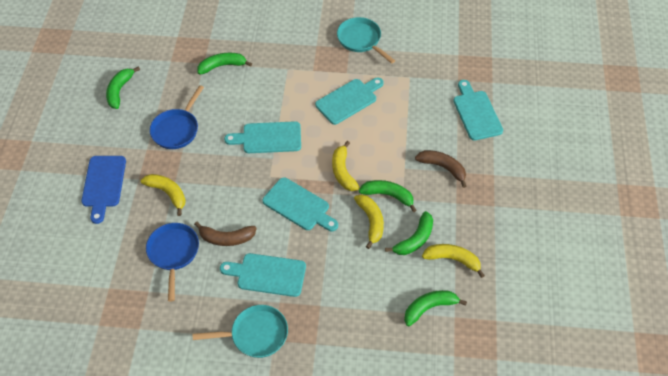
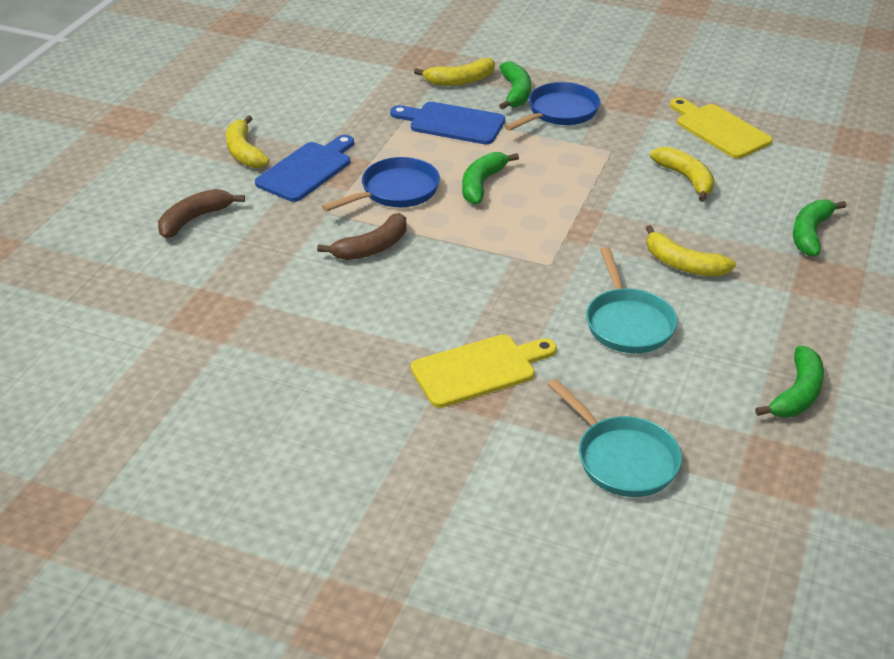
blue cutting board: [81,156,126,224] = 1 -> [255,135,354,202] [390,102,505,144] = 2
green banana: [106,67,140,109] [197,53,252,74] [359,180,417,212] [385,211,433,255] [404,290,467,326] = 5 -> [462,152,519,204] [499,61,531,110] [755,346,824,417] [793,200,846,256] = 4
turquoise cutting board: [220,253,306,297] [224,121,301,153] [262,177,338,231] [315,78,384,125] [453,80,503,141] = 5 -> none = 0
yellow cutting board: none = 0 -> [411,335,557,408] [670,98,772,159] = 2

